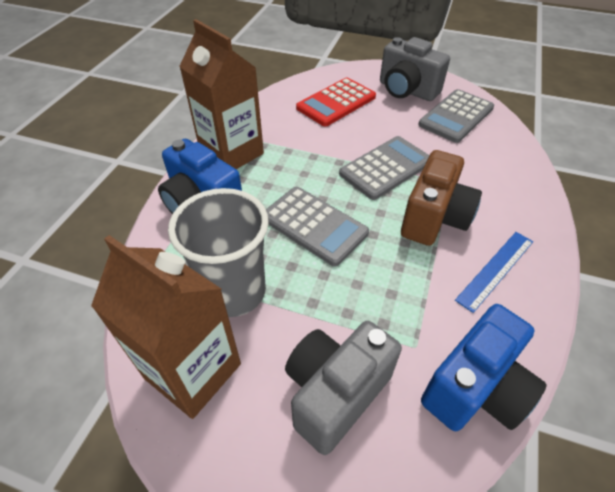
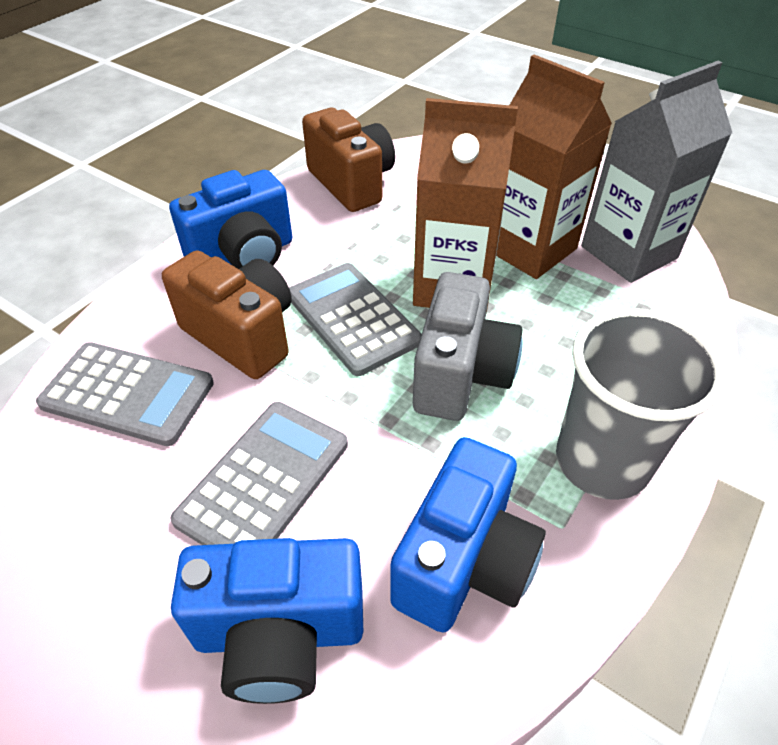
blue camera: [158,139,242,214] [421,304,547,431] = 2 -> [169,170,292,269] [171,538,363,704] [390,437,546,633] = 3
blue ruler: [455,232,533,313] = 1 -> none = 0
brown camera: [401,150,482,246] = 1 -> [162,250,292,379] [302,108,395,212] = 2
grey camera: [285,321,402,455] [380,37,450,101] = 2 -> [413,272,522,421] = 1
grey carton: none = 0 -> [581,61,732,283] = 1
red calculator: [296,78,376,126] = 1 -> none = 0

